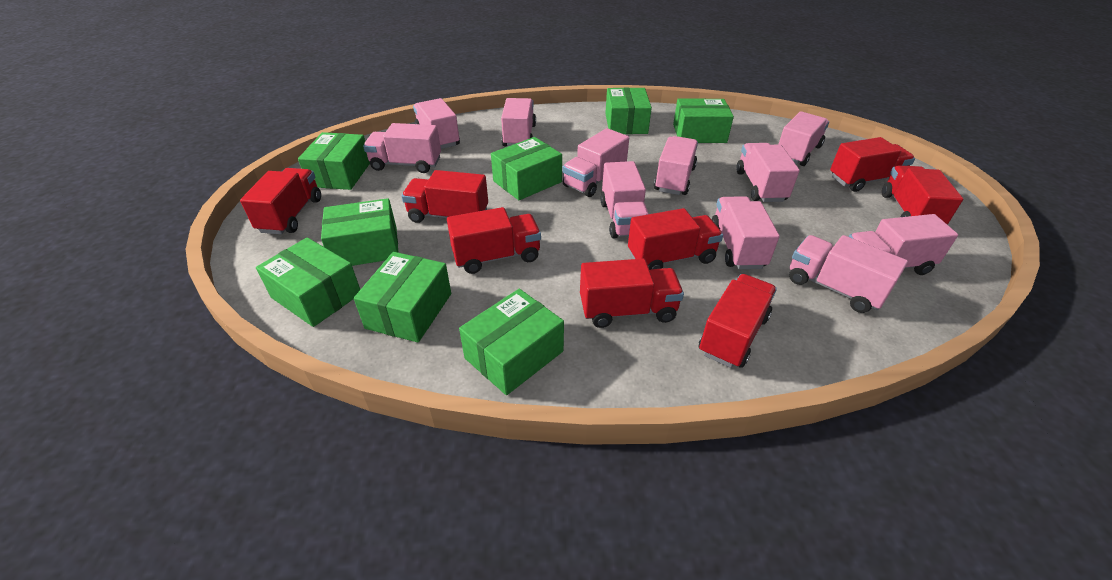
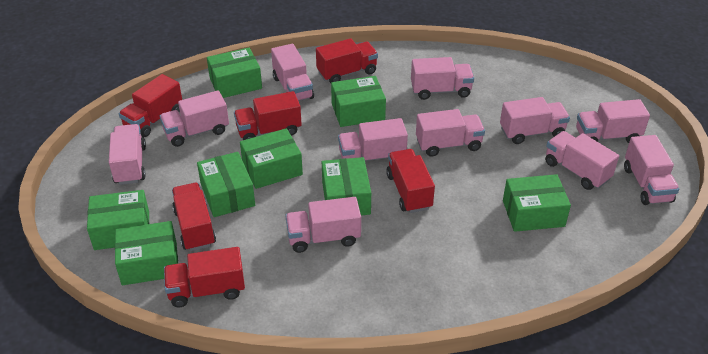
red truck: [240,168,321,234] [401,170,488,223] [447,207,541,274] [580,259,684,328] [628,208,723,270] [699,274,777,368] [830,137,915,192] [882,165,963,225] = 8 -> [119,74,182,137] [164,247,245,307] [172,183,216,251] [234,91,302,140] [316,38,378,83] [386,149,435,213] = 6

